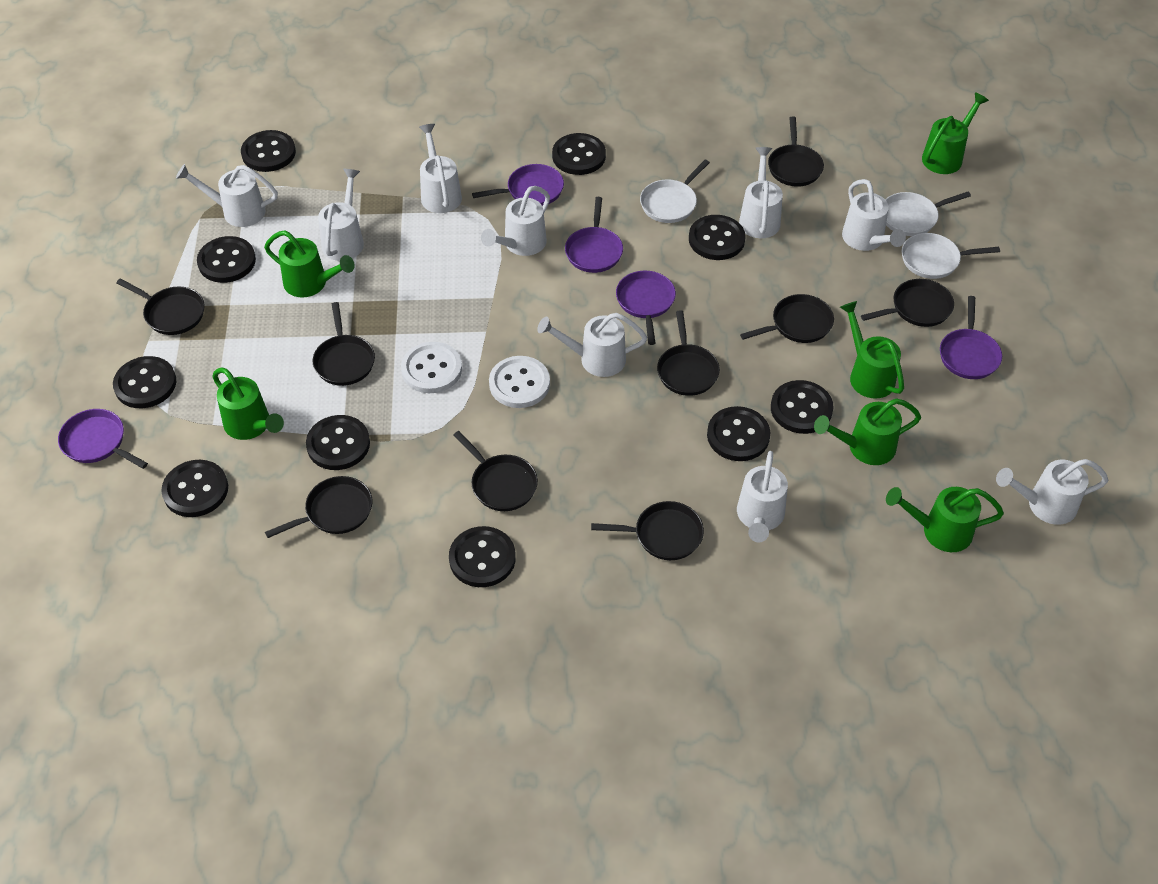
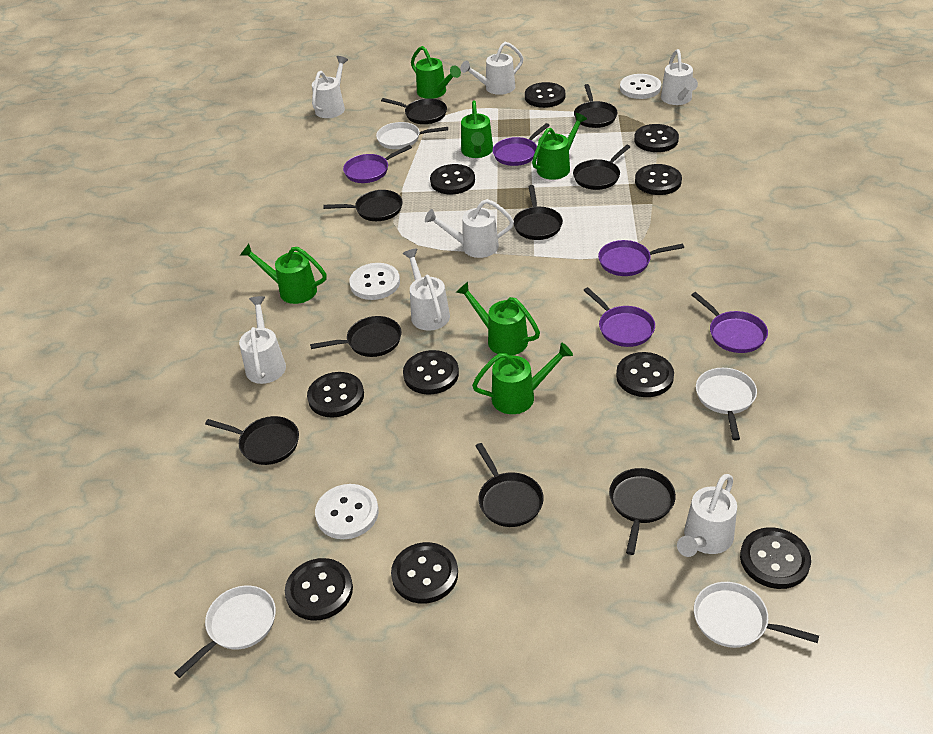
white button: [401,342,462,393] [489,356,550,408] = 2 -> [315,484,379,539] [349,263,400,300] [620,74,661,99] = 3
white pan: [640,160,710,223] [885,192,971,236] [902,233,1000,279] = 3 -> [175,585,276,678] [376,122,448,149] [694,582,819,648] [696,368,757,440] = 4
white watering can: [176,164,278,227] [318,169,364,261] [419,124,462,213] [481,186,550,256] [537,313,647,377] [737,451,788,542] [739,147,783,238] [842,179,906,251] [996,459,1108,525] = 9 -> [239,296,286,384] [312,56,348,118] [403,249,450,331] [425,199,514,258] [461,42,524,95] [661,49,698,105] [677,474,737,557] = 7

